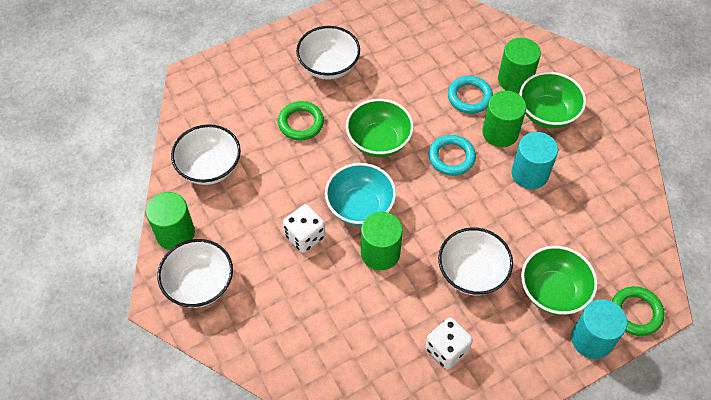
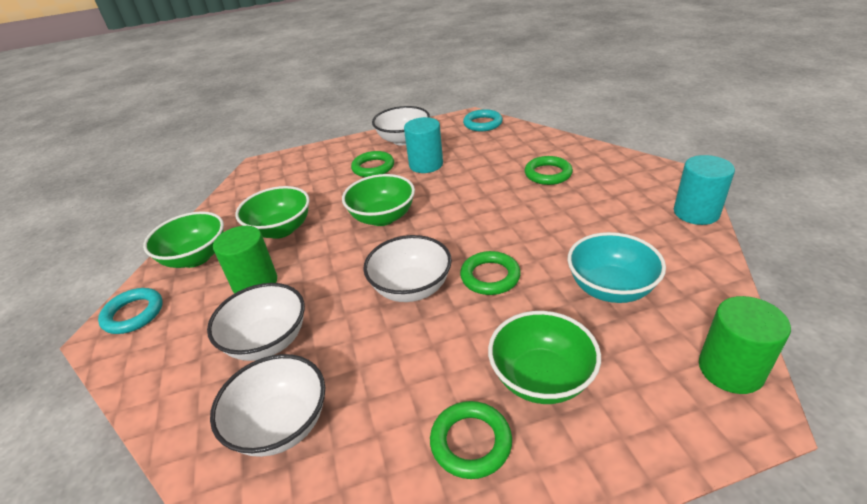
green bowl: [346,99,414,157] [519,72,586,128] [521,246,598,315] = 3 -> [143,211,224,268] [235,186,310,239] [342,174,415,226] [488,311,601,404] = 4
green cylinder: [146,192,195,250] [361,212,403,270] [482,91,526,147] [498,38,541,93] = 4 -> [213,226,277,294] [699,296,791,394] = 2
green ring: [278,101,324,140] [612,286,665,336] = 2 -> [351,151,394,177] [430,401,512,479] [460,251,521,295] [525,156,573,185] = 4
white dice: [283,204,326,253] [425,317,473,369] = 2 -> none = 0

